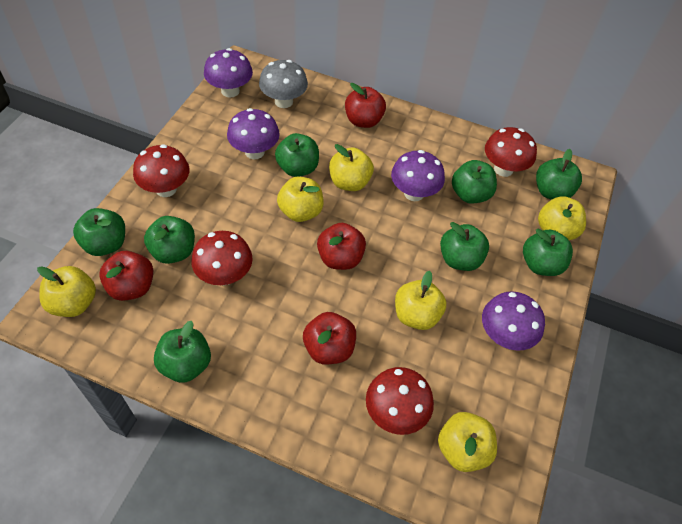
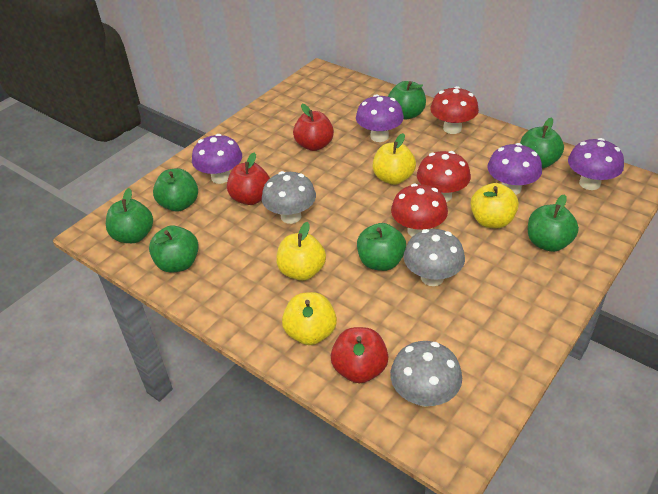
green apple: [73,208,125,256] [144,216,195,264] [154,321,211,383] [275,133,319,177] [440,222,489,271] [452,160,497,203] [523,229,573,276] [536,149,582,200] = 8 -> [106,188,153,243] [149,225,199,273] [153,168,198,211] [357,223,406,271] [388,81,426,119] [520,117,564,169] [528,194,579,252] = 7
grey mushroom: [259,60,308,108] = 1 -> [262,171,316,224] [390,341,462,407] [404,229,465,286] = 3
red apple: [99,251,153,301] [303,312,356,365] [317,223,366,270] [345,83,386,128] = 4 -> [227,152,270,205] [293,104,334,151] [331,327,389,383] = 3
red mushroom: [133,144,190,197] [191,231,253,285] [366,367,434,435] [485,127,537,177] = 4 -> [391,184,448,237] [417,151,471,202] [430,86,479,134] = 3
yellow apple: [37,266,96,317] [277,177,324,222] [329,144,374,191] [395,271,447,330] [438,412,497,472] [538,196,586,240] = 6 -> [276,222,326,281] [282,292,337,345] [373,133,416,185] [470,183,519,228] = 4

